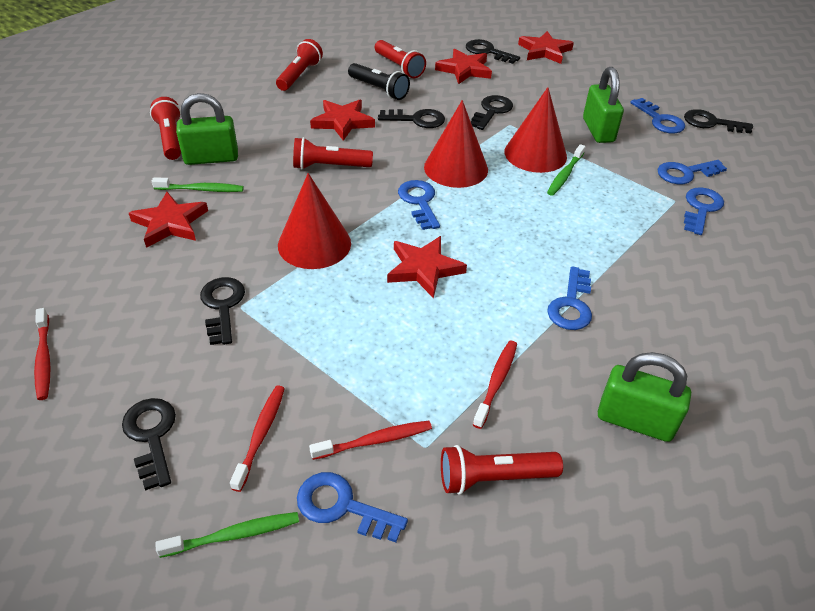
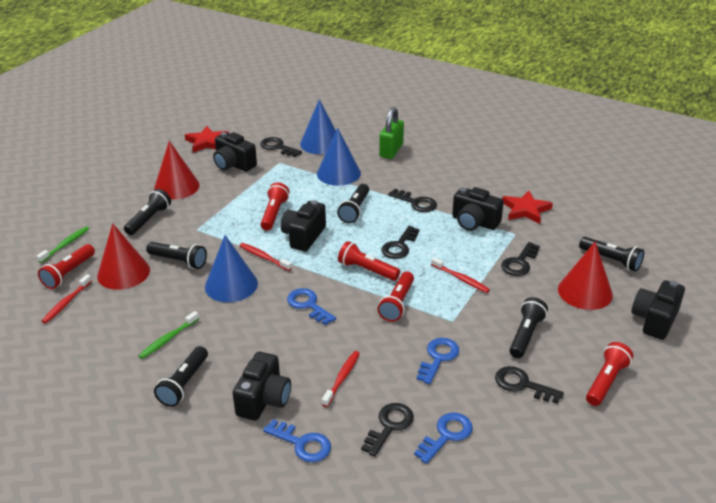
black camera: none = 0 -> [213,132,257,172] [233,352,291,421] [281,200,326,251] [452,187,504,231] [632,280,685,340] = 5
black flashlight: [348,63,410,100] = 1 -> [124,189,171,235] [146,242,207,269] [154,346,208,407] [337,184,369,223] [509,297,548,358] [579,237,644,272] = 6
blue cone: none = 0 -> [205,235,258,302] [300,99,336,154] [317,128,361,186] = 3
blue key: [297,472,408,542] [398,180,440,230] [547,266,592,330] [630,98,685,133] [657,160,727,184] [684,187,724,235] = 6 -> [263,419,331,462] [287,288,336,325] [414,412,473,464] [416,338,459,384] = 4
green padlock: [176,93,238,165] [583,67,624,143] [598,352,691,442] = 3 -> [379,107,404,159] = 1
green toothbrush: [152,177,244,192] [155,512,299,558] [547,144,585,196] = 3 -> [36,226,89,263] [138,311,199,359] = 2
red star: [129,192,208,248] [310,100,375,141] [387,236,467,299] [435,49,492,84] [518,31,574,64] = 5 -> [185,126,229,153] [502,191,553,224] = 2

